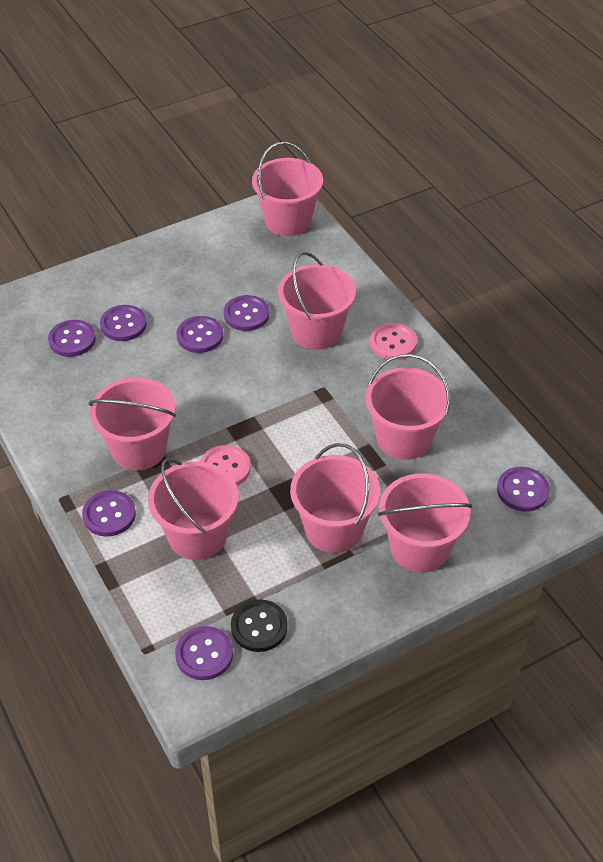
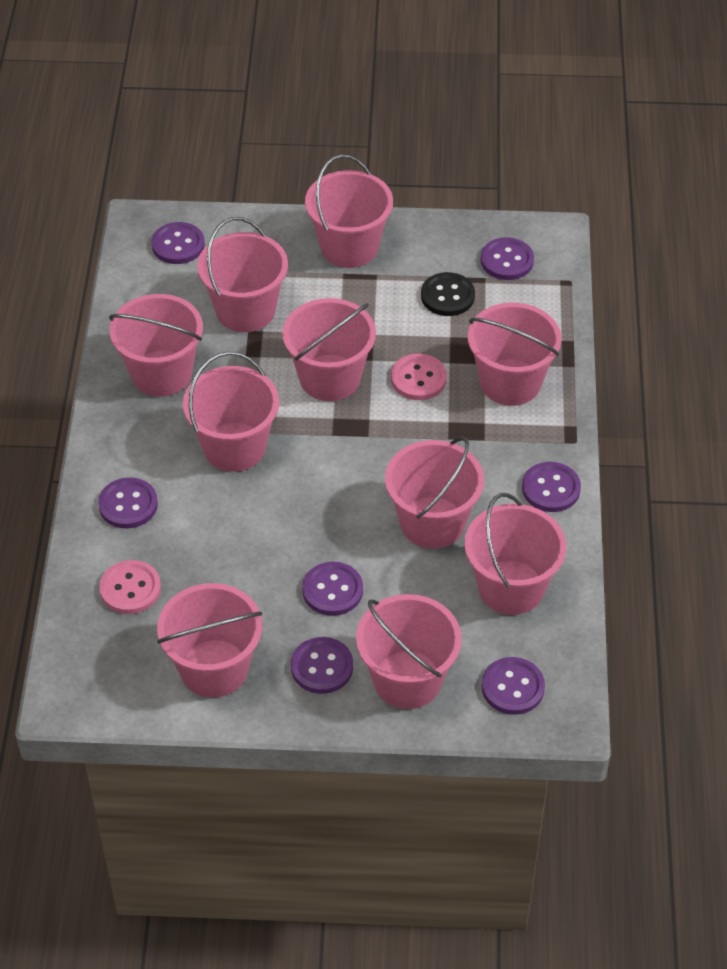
pink bucket: [89,378,176,471] [148,458,239,560] [252,142,323,236] [278,252,356,350] [290,443,380,553] [366,354,450,460] [378,473,472,573] = 7 -> [109,294,203,397] [157,583,262,698] [183,351,279,472] [197,217,288,332] [282,298,376,401] [305,154,393,268] [356,594,462,709] [385,437,484,549] [464,493,566,615] [468,303,561,406] = 10

